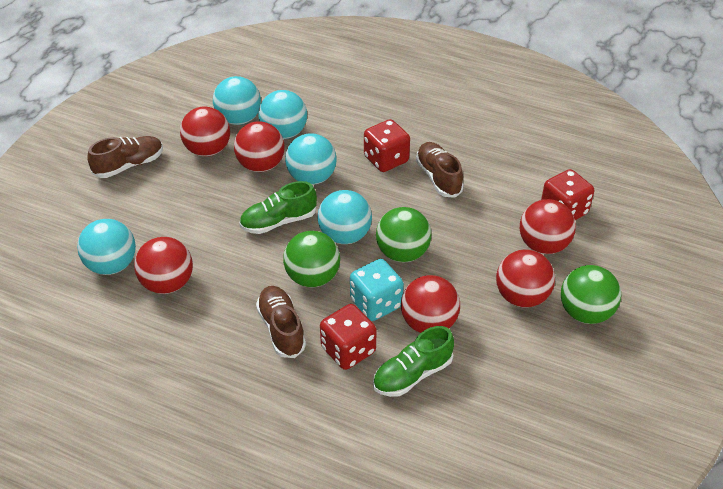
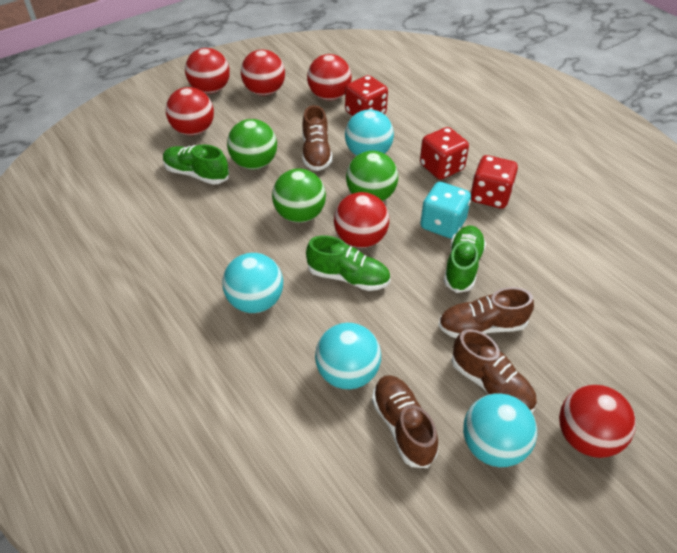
brown shoe: [87,136,163,178] [256,286,306,358] [416,142,464,198] = 3 -> [302,105,332,171] [372,375,438,468] [438,287,534,338] [451,329,537,413] = 4
green shoe: [239,181,317,234] [373,326,454,397] = 2 -> [163,144,229,185] [306,236,390,291] [443,226,486,293] = 3
turquoise ball: [77,219,136,275] [213,76,261,125] [258,90,307,139] [285,133,337,185] [317,190,372,244] = 5 -> [222,253,283,313] [315,323,381,389] [345,109,394,156] [463,393,537,467] = 4

